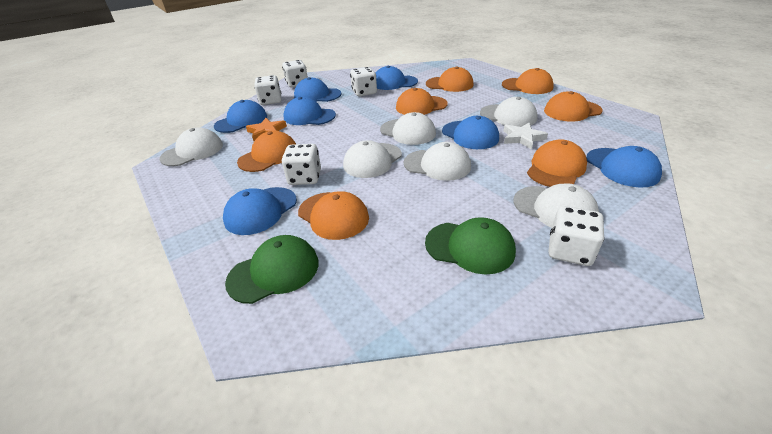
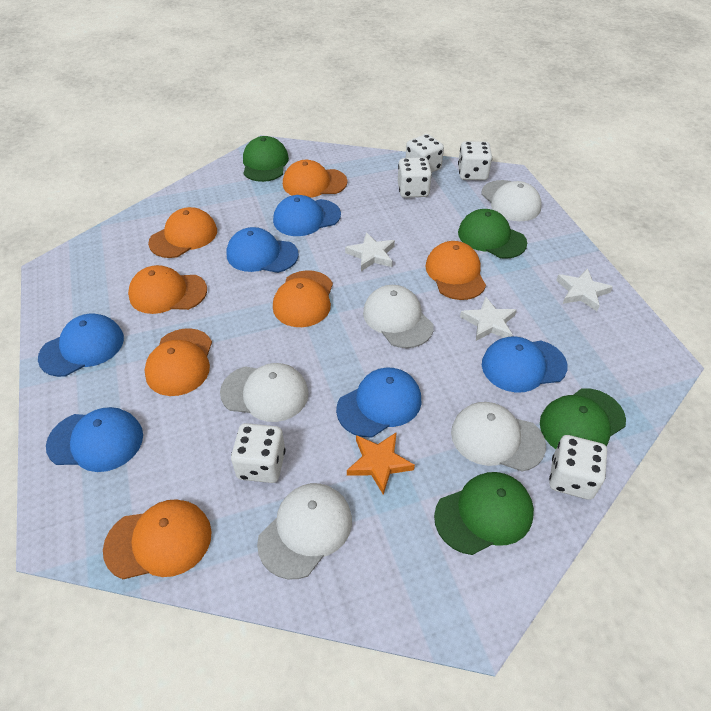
blue cap: [214,100,267,133] [223,187,297,235] [283,97,336,125] [294,77,342,102] [376,66,418,90] [442,116,499,149] [586,146,662,188] = 7 -> [38,314,124,377] [46,407,143,472] [226,227,299,273] [273,195,341,236] [336,368,421,437] [482,336,568,393] = 6
green cap: [225,235,319,304] [425,217,516,274] = 2 -> [243,136,289,182] [434,472,534,555] [458,209,527,259] [540,388,626,449] = 4
white cap: [159,127,223,166] [343,140,402,178] [380,112,436,145] [404,142,471,181] [480,97,538,127] [513,183,599,228] = 6 -> [220,363,309,422] [257,483,352,579] [363,285,434,348] [451,402,546,472] [481,180,541,221] = 5
white star: [503,123,548,150] = 1 -> [345,232,395,271] [460,296,516,341] [556,268,613,311] = 3

